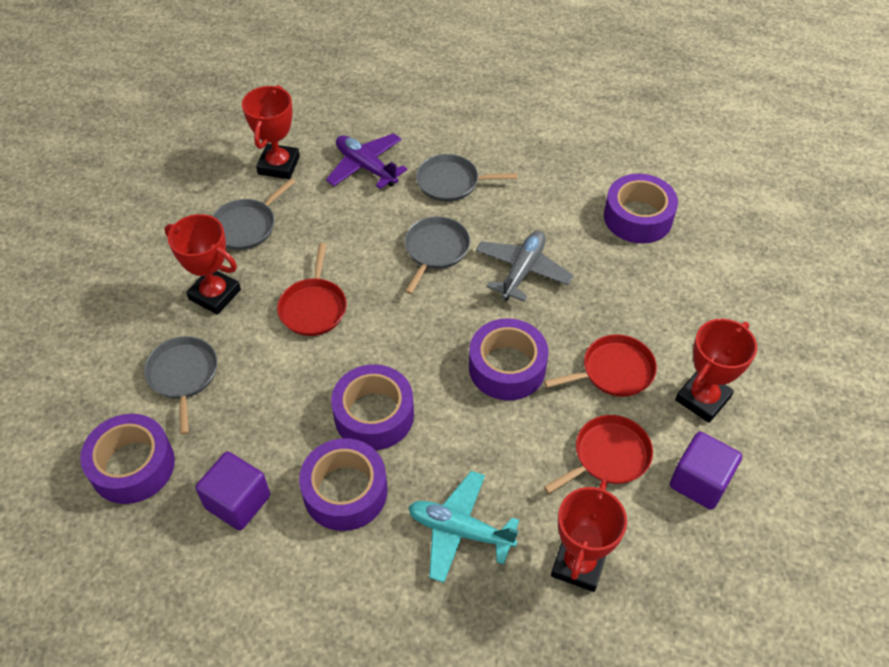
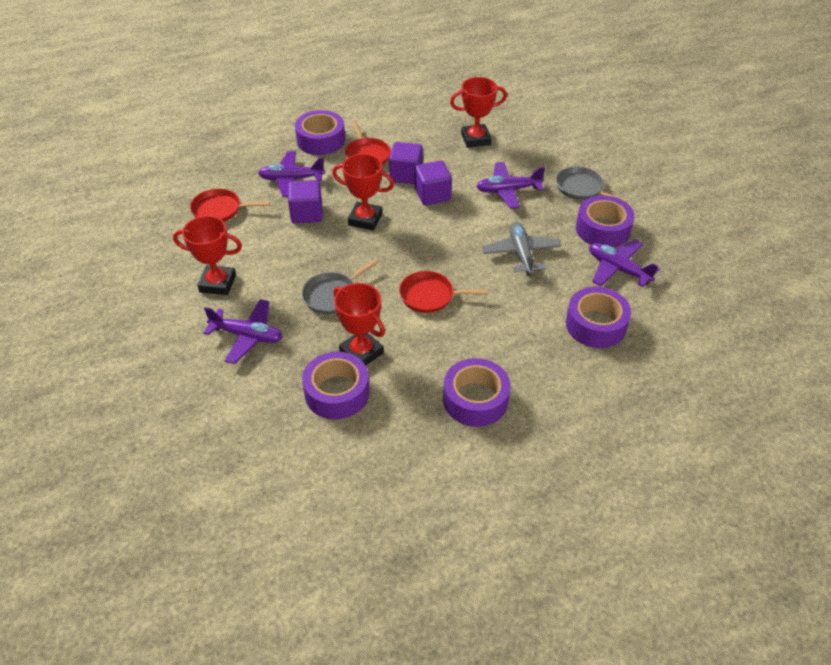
grey pan: [144,336,217,435] [212,178,296,250] [404,216,470,294] [416,154,517,202] = 4 -> [302,259,378,314] [556,167,627,203] = 2
purple cube: [195,452,270,530] [670,432,742,510] = 2 -> [288,180,323,224] [389,142,423,184] [415,160,452,205] = 3
purple plane: [326,133,407,189] = 1 -> [204,299,283,364] [258,151,325,197] [476,162,545,209] [589,240,660,287] = 4
turquoise plane: [408,471,519,583] = 1 -> none = 0

